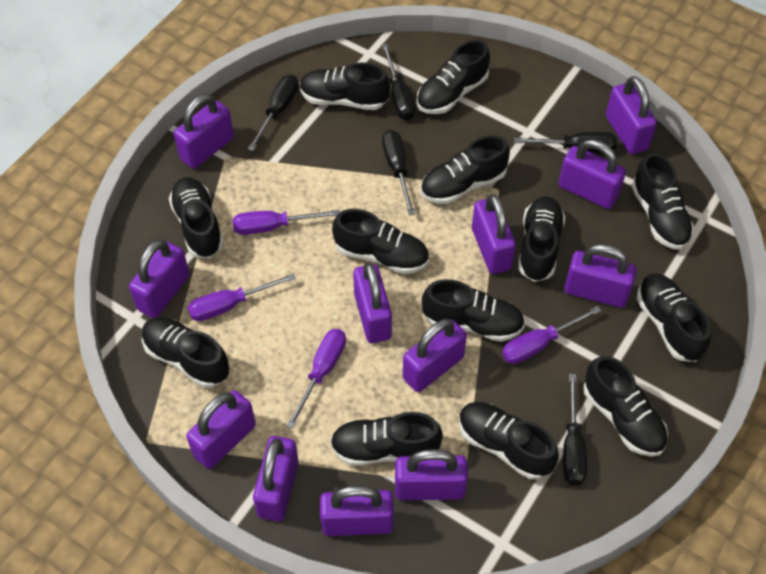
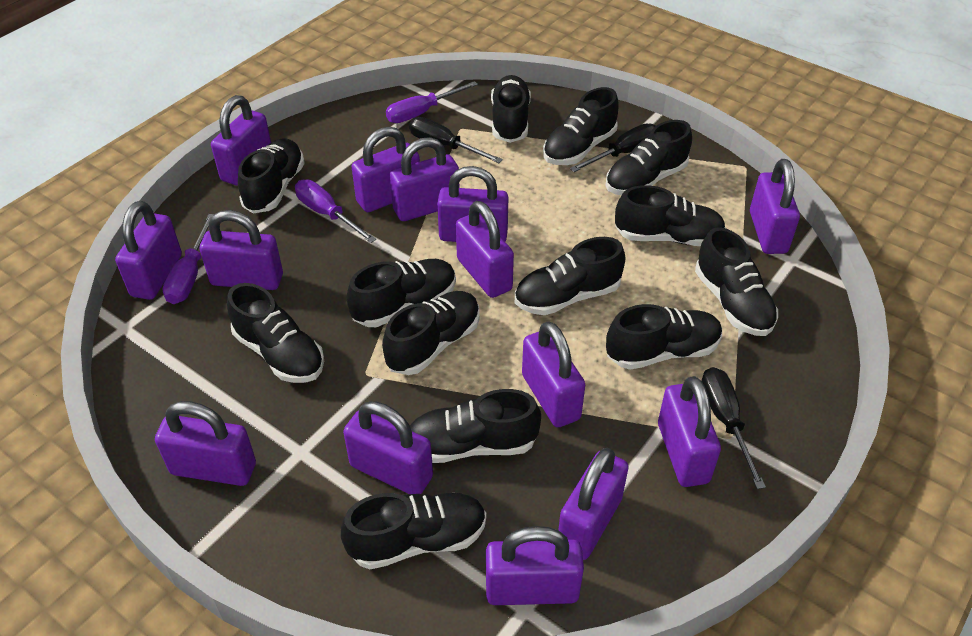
black screwdriver: [248,75,298,151] [382,44,415,120] [382,130,415,215] [514,132,617,153] [563,374,587,485] = 5 -> [409,117,503,163] [570,123,655,172] [702,367,766,489] = 3
purple padlock: [129,239,190,318] [174,94,234,169] [186,390,256,469] [253,436,298,522] [320,486,394,536] [353,262,392,343] [395,449,468,500] [403,319,467,392] [472,194,516,274] [559,139,626,209] [564,244,637,308] [606,76,657,154] = 12 -> [115,201,182,300] [155,401,256,486] [200,210,283,290] [211,95,271,186] [343,401,433,494] [351,127,420,212] [390,137,459,221] [437,166,508,242] [456,201,514,298] [486,526,584,605] [522,321,585,427] [558,448,629,560] [658,376,721,487] [750,159,800,254] = 14
purple screwdriver: [188,273,296,321] [233,210,339,235] [286,329,346,429] [502,305,601,364] = 4 -> [163,214,214,304] [295,180,376,243] [386,81,478,123] = 3

